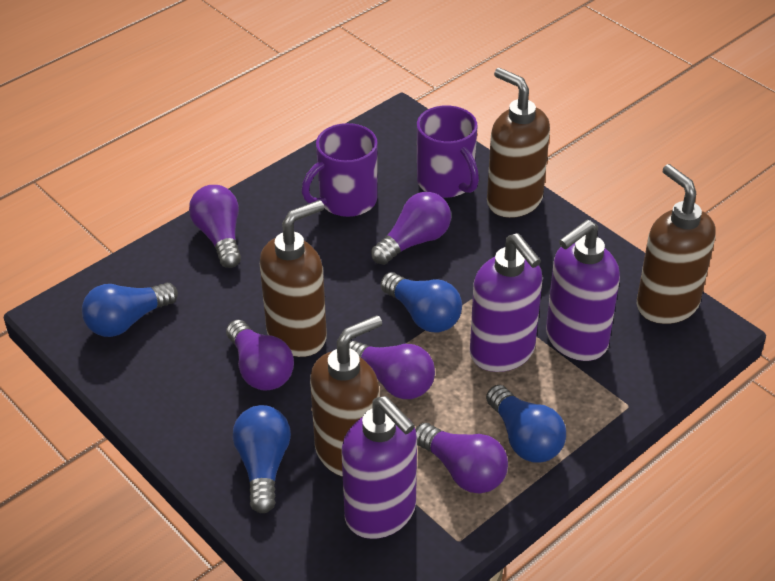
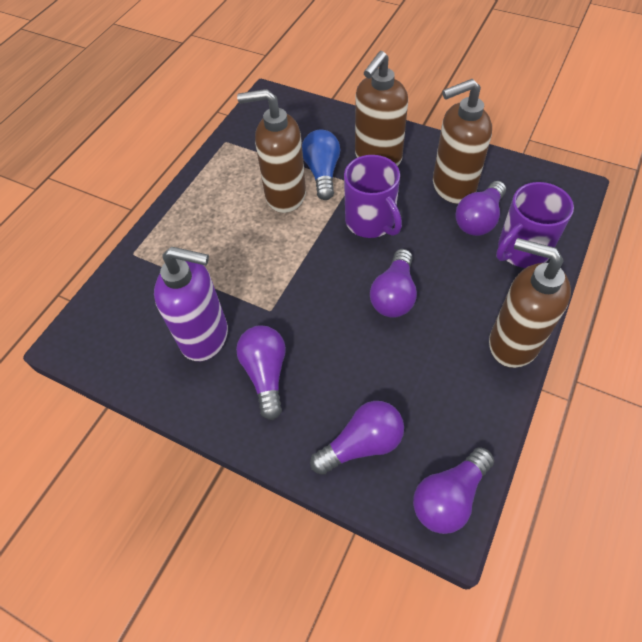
blue light bulb: [82,282,178,337] [233,405,291,513] [380,272,462,332] [486,385,566,463] = 4 -> [302,129,340,200] = 1
purple soap dispenser: [341,396,417,539] [470,233,542,372] [546,220,620,361] = 3 -> [154,247,228,361] = 1

